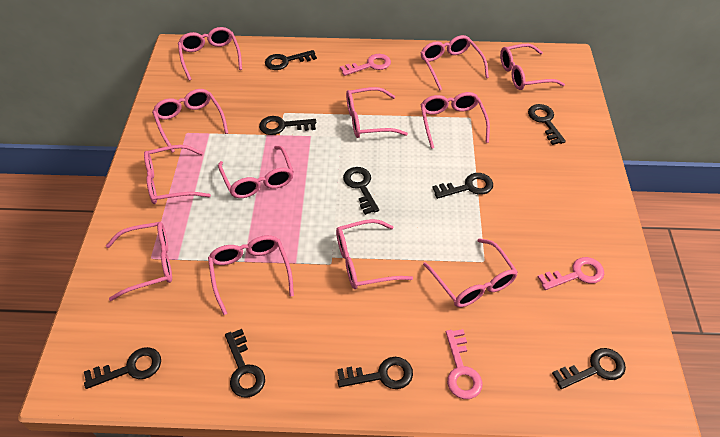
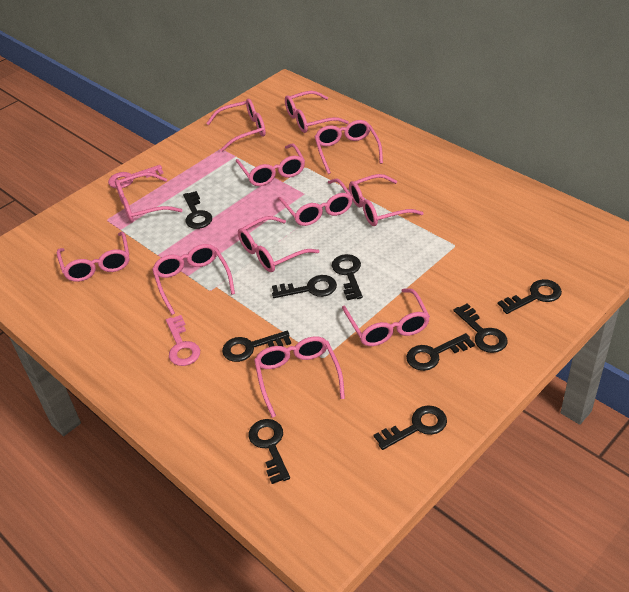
pink key: [340,54,391,76] [446,329,483,399] [538,257,604,290] = 3 -> [108,165,164,188] [166,315,200,366] = 2

